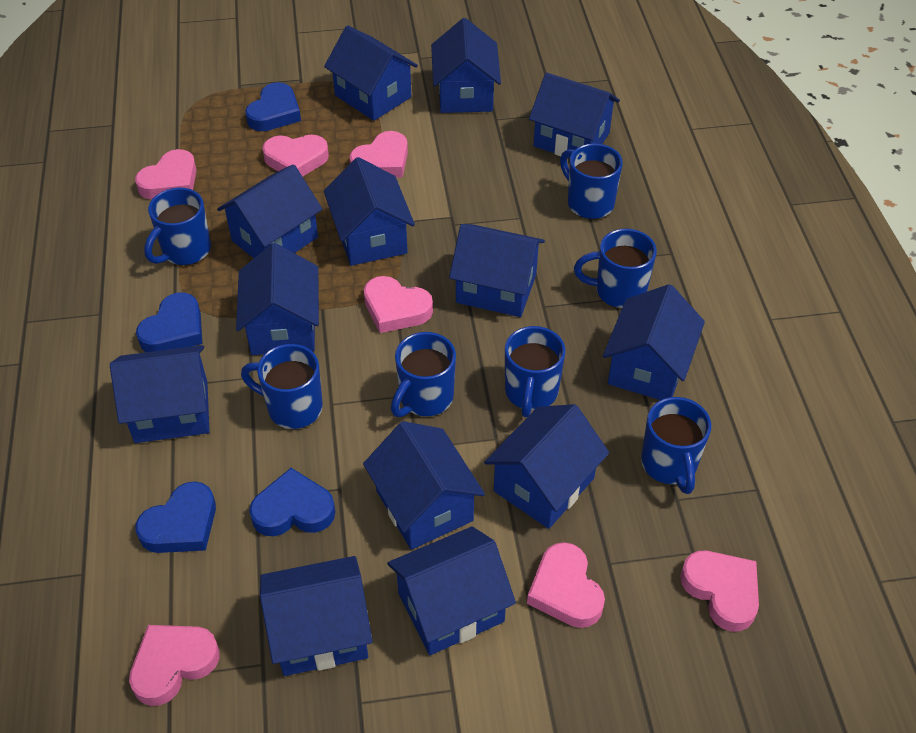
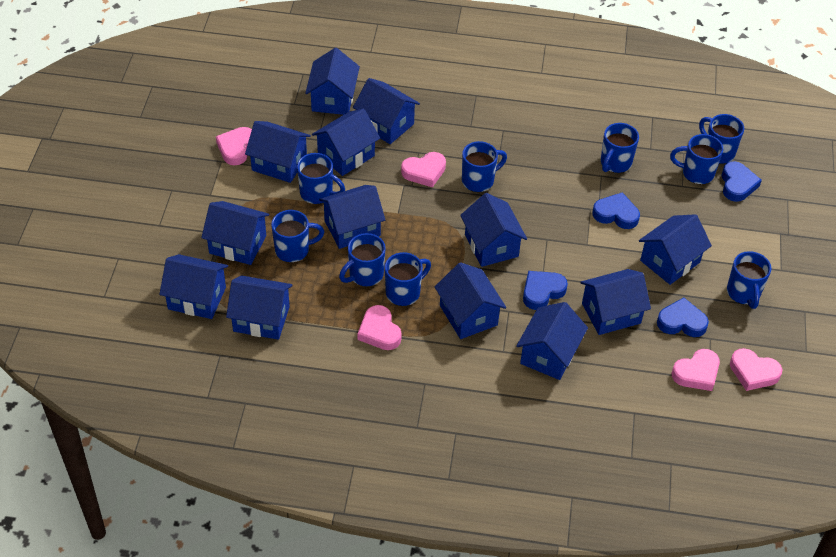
blue mug: [144,187,211,265] [241,344,323,429] [391,332,456,417] [505,326,565,417] [560,143,623,219] [574,229,657,308] [641,397,711,494] = 7 -> [271,210,324,262] [297,153,345,204] [339,233,386,286] [385,252,431,306] [462,141,507,192] [601,123,639,173] [670,134,723,184] [699,114,744,164] [727,251,771,309] = 9
pink heart: [129,625,220,706] [135,149,197,199] [262,135,329,177] [349,131,408,177] [364,276,433,333] [527,542,605,628] [680,551,759,632] = 7 -> [216,127,252,165] [358,305,402,350] [401,152,446,187] [672,349,720,391] [730,348,782,391] = 5

